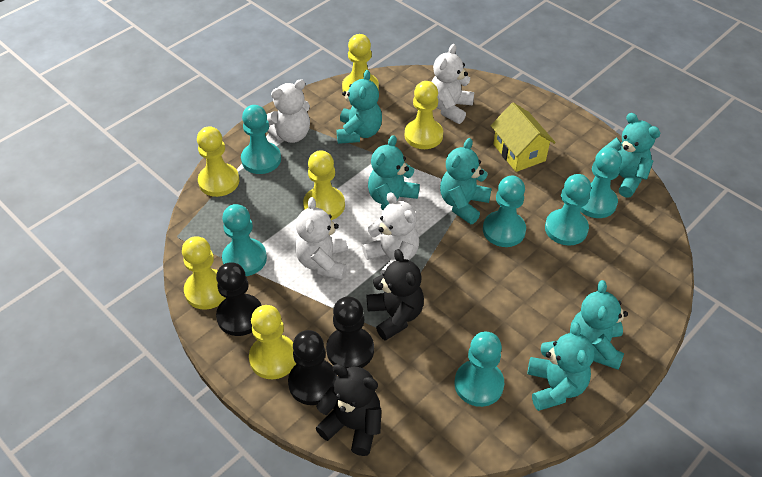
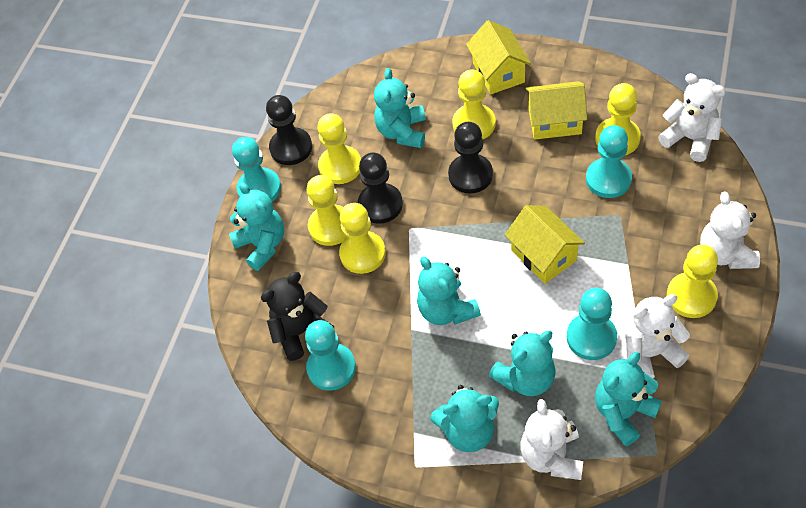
black teddy bear: [316,364,381,456] [367,249,424,341] = 2 -> [261,272,334,361] = 1
turquoise pawn: [222,204,267,276] [241,105,281,174] [455,332,504,407] [483,176,526,247] [545,174,591,246] [580,147,622,218] = 6 -> [232,137,281,202] [305,320,356,391] [567,288,617,360] [586,125,632,198] = 4
yellow house: [491,102,556,172] = 1 -> [466,20,531,94] [505,205,585,284] [525,81,587,140] = 3

